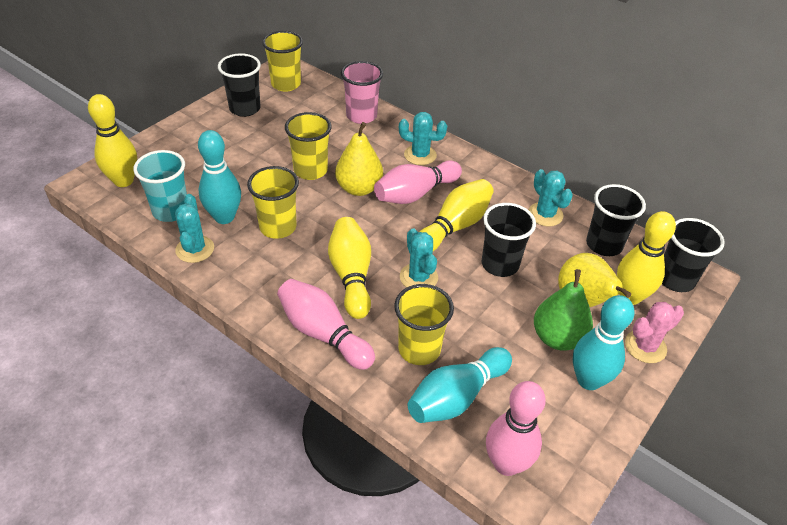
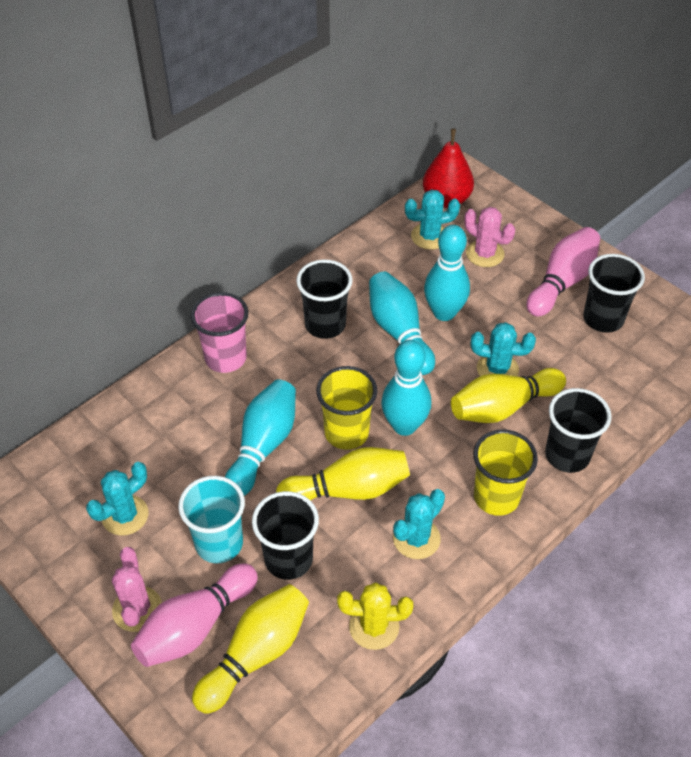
green pear: [534,269,593,351] = 1 -> none = 0
pink bowling pin: [277,279,375,370] [374,160,462,204] [486,381,546,476] = 3 -> [131,563,258,667] [527,227,600,317] = 2
pink cactus: [625,302,684,363] = 1 -> [112,547,162,632] [464,207,515,267] = 2
red pear: none = 0 -> [423,129,474,208] = 1
turquoise bowling pin: [198,130,241,224] [408,347,512,423] [573,295,635,390] = 3 -> [225,379,296,496] [369,271,435,375] [381,340,431,436] [424,225,470,321] = 4
yellow bowling pin: [88,94,137,187] [328,217,371,319] [419,179,494,251] [617,211,676,305] = 4 -> [192,584,309,714] [276,447,410,500] [451,368,566,423] = 3
yellow cactus: none = 0 -> [337,582,413,650] = 1
yellow cup: [247,166,299,239] [262,31,303,92] [285,112,332,180] [394,284,454,365] = 4 -> [316,366,377,450] [473,429,538,516] = 2
yellow pear: [335,122,383,196] [558,253,631,307] = 2 -> none = 0

